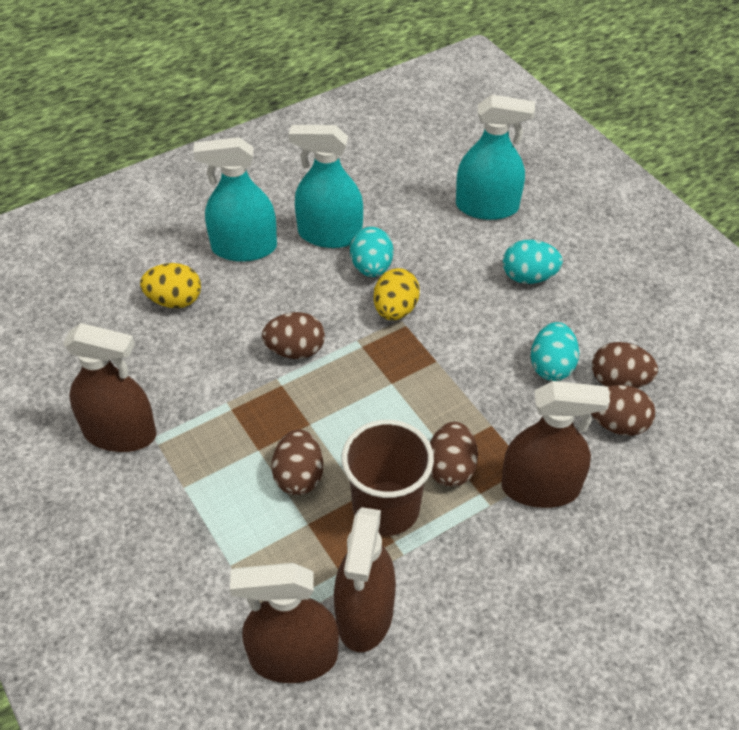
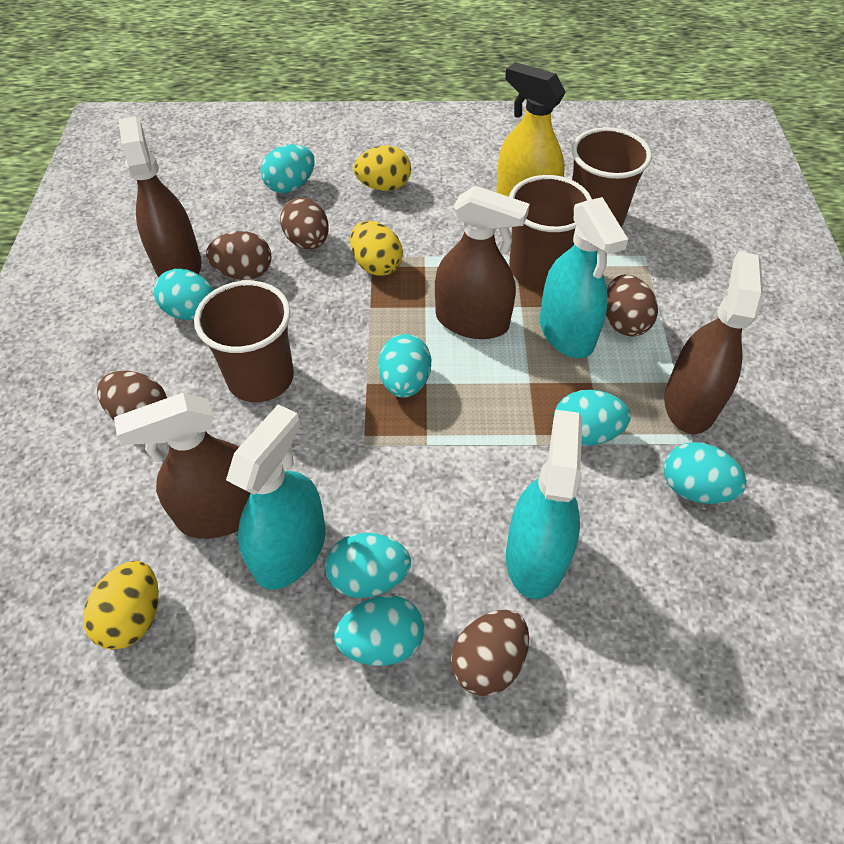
brown cup: [341,420,434,536] = 1 -> [194,281,294,402] [509,175,592,288] [572,127,652,227] = 3
turquoise egg: [350,227,394,277] [503,240,563,284] [531,322,579,381] = 3 -> [154,269,213,320] [260,144,315,193] [325,533,411,598] [334,595,424,666] [378,334,431,398] [554,390,631,446] [663,442,747,504] = 7
yellow egg: [140,263,201,308] [373,268,420,320] = 2 -> [83,561,159,650] [350,221,403,276] [354,146,411,191] = 3
yellow spray bottle: none = 0 -> [496,62,566,197] = 1

